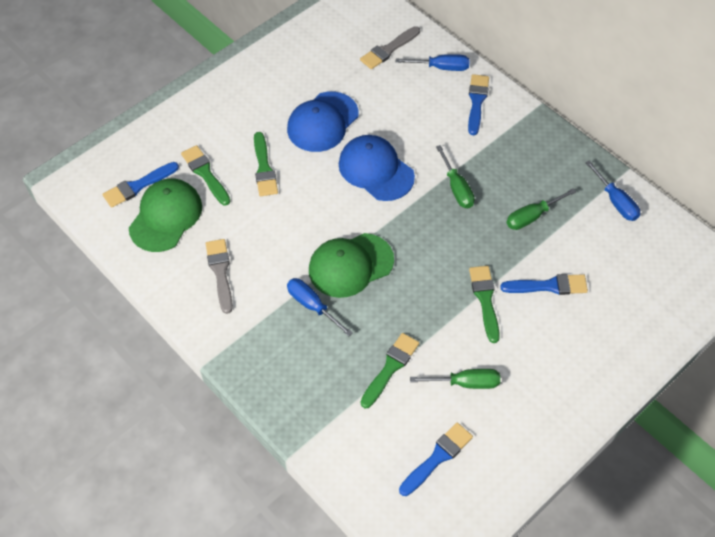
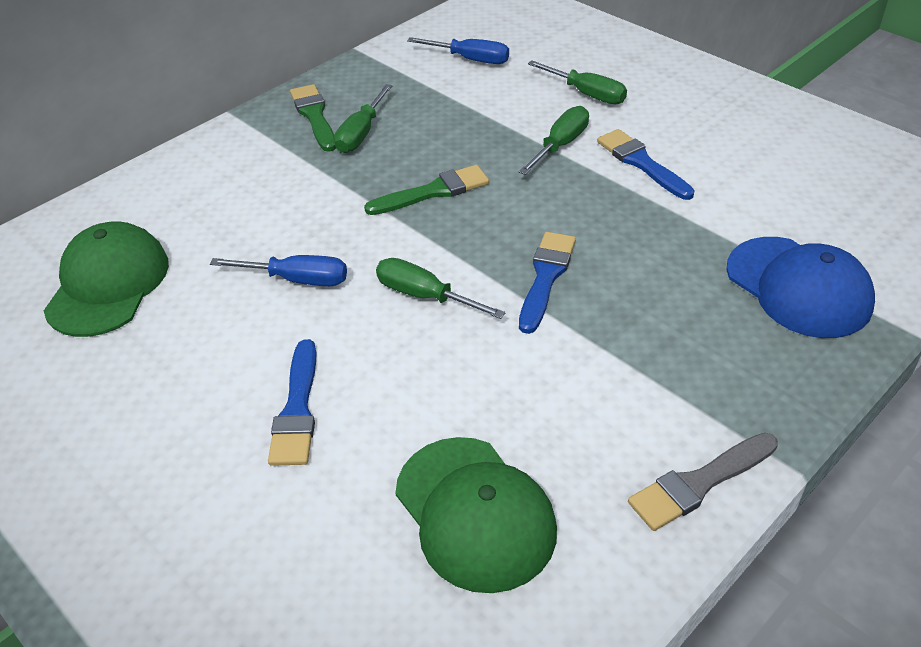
blue brush: [102,162,179,208] [399,423,473,496] [468,74,489,135] [500,274,588,295] = 4 -> [268,339,317,466] [519,232,576,334] [597,129,695,200] = 3
blue cap: [287,91,359,152] [339,135,415,201] = 2 -> [726,237,875,338] = 1
blue screwdriver: [287,278,353,336] [396,54,469,71] [585,160,640,221] = 3 -> [210,255,347,286] [407,37,509,64] = 2
green brush: [181,145,231,206] [254,132,278,196] [360,333,419,408] [469,266,500,343] = 4 -> [290,84,336,152] [364,165,489,215] = 2
green screwdriver: [410,369,500,389] [436,145,475,208] [507,189,576,230] = 3 -> [334,84,393,153] [376,258,505,319] [519,106,589,175] [528,60,627,104] = 4
grey brush: [206,239,233,314] [360,26,420,69] = 2 -> [628,433,778,531] = 1

